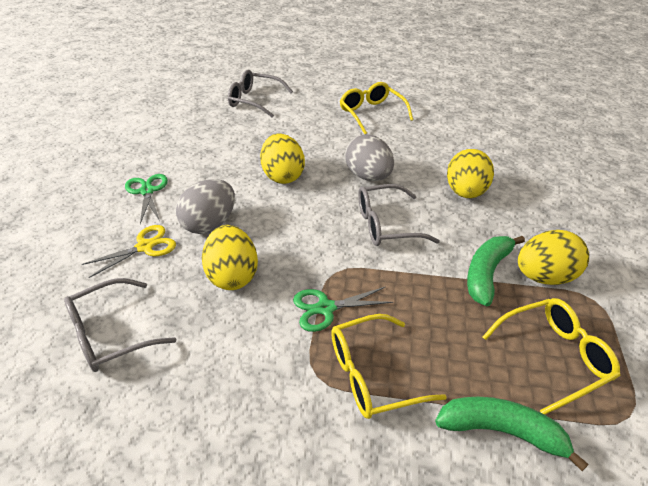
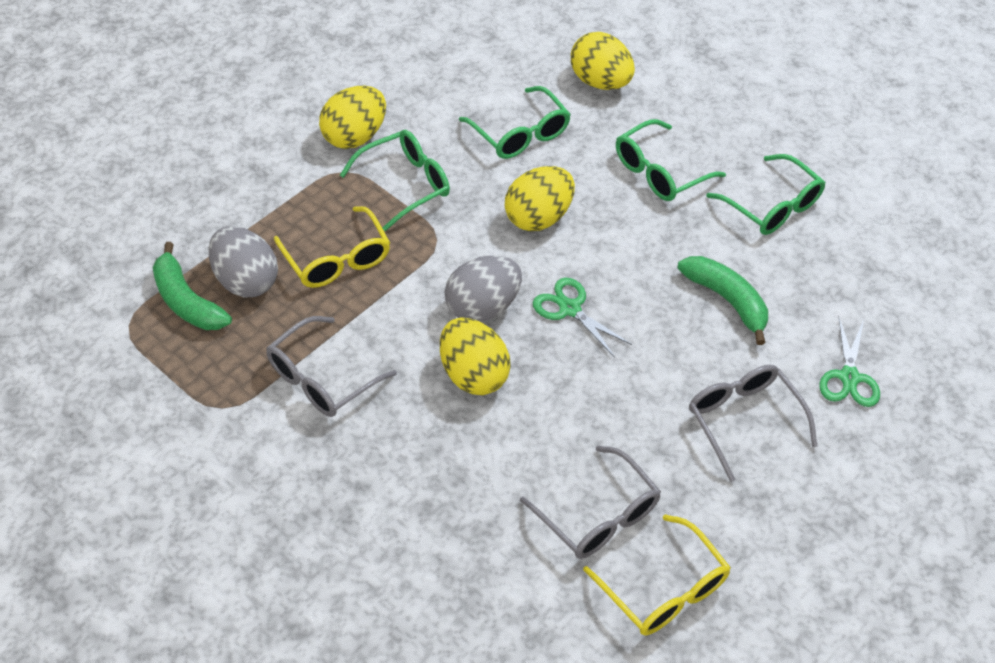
green glasses: none = 0 -> [340,130,450,231] [459,86,571,159] [616,119,726,201] [706,154,826,235] = 4
yellow glasses: [331,314,447,419] [340,82,413,134] [482,298,620,415] = 3 -> [274,206,390,288] [583,514,731,636] = 2
yellow scissors: [82,225,176,278] = 1 -> none = 0

